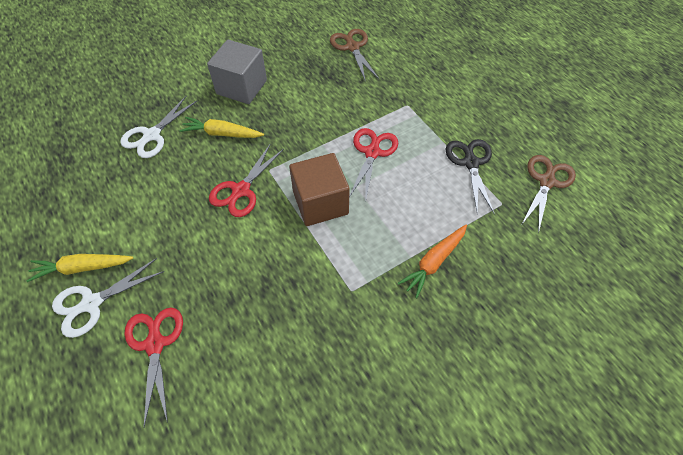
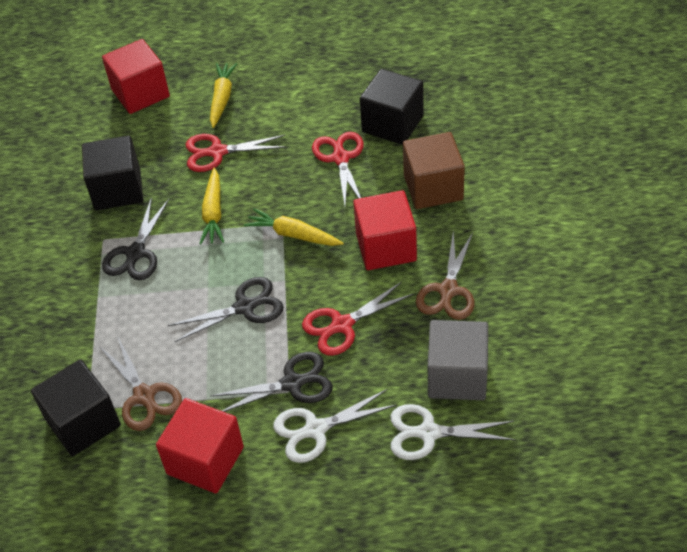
black cube: none = 0 -> [31,360,121,456] [82,136,143,210] [360,69,424,145] = 3
black scissors: [445,139,495,214] = 1 -> [102,197,169,280] [168,277,283,342] [211,352,333,412] = 3
orange carrot: [398,225,467,298] = 1 -> none = 0
red cube: none = 0 -> [102,39,170,114] [156,398,244,493] [353,190,417,270] = 3
yellow carrot: [27,254,133,282] [179,117,264,138] = 2 -> [200,168,224,245] [210,63,237,128] [244,208,344,246] = 3

